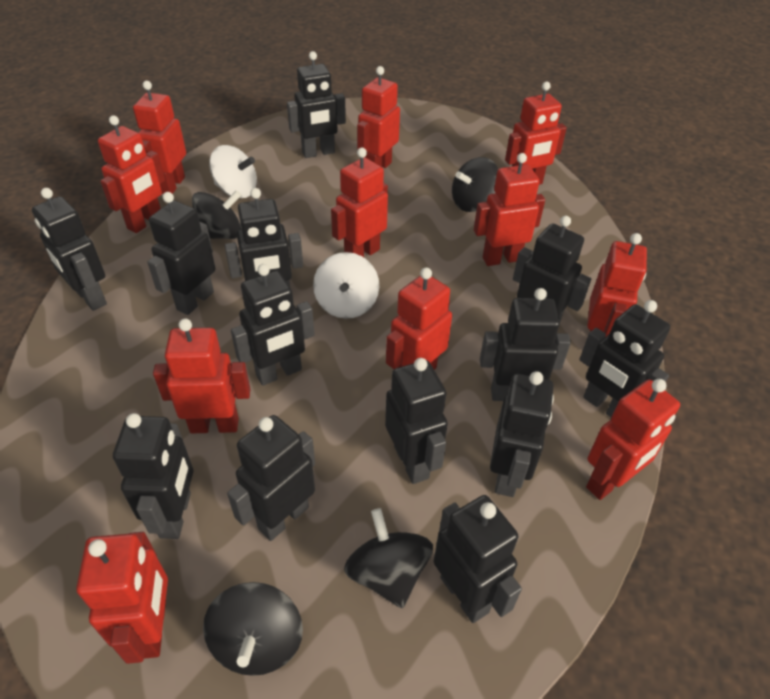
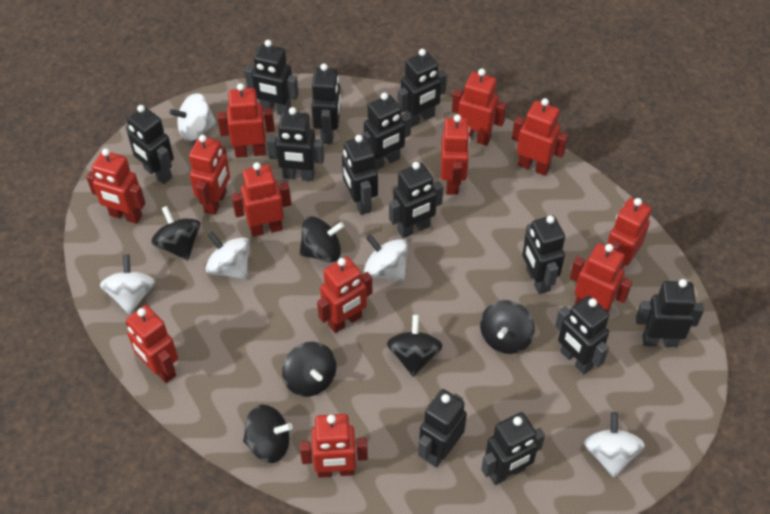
black spinning top: [192,190,241,239] [203,582,303,676] [344,508,433,608] [452,157,498,212] = 4 -> [151,206,200,260] [243,405,293,463] [282,342,336,397] [299,217,344,262] [386,315,443,377] [480,300,535,354] = 6
red robot: [76,532,168,664] [98,115,165,233] [133,81,186,194] [153,318,250,433] [331,147,388,257] [357,66,400,168] [386,267,452,370] [474,153,545,266] [505,82,567,185] [586,379,680,500] [587,233,647,337] = 11 -> [86,148,145,224] [126,305,178,383] [189,135,230,215] [217,83,275,158] [231,162,291,237] [300,414,368,478] [317,256,372,333] [441,114,470,195] [452,69,507,146] [512,98,568,176] [570,243,632,312] [607,197,652,269] = 12
white spinning top: [209,145,257,198] [313,252,379,319] = 2 -> [100,255,156,315] [169,93,216,141] [205,231,250,280] [364,234,408,281] [584,412,645,477] = 5

